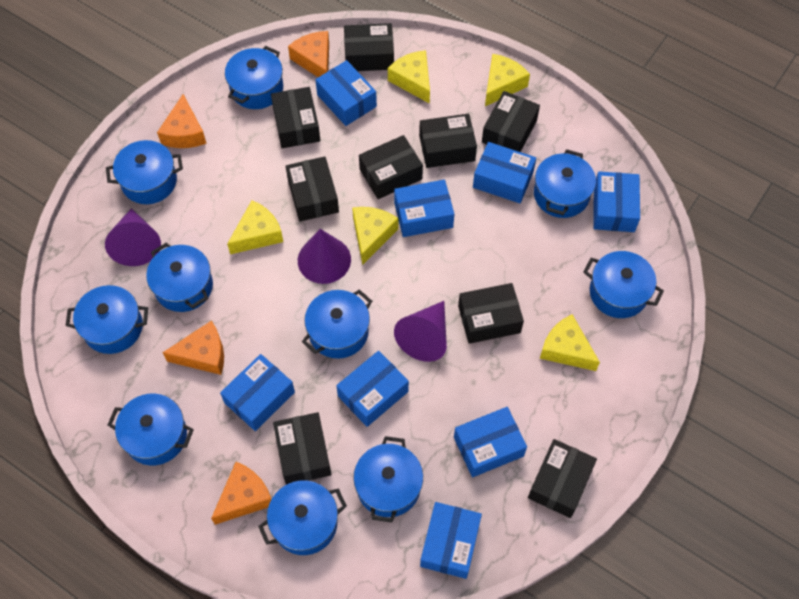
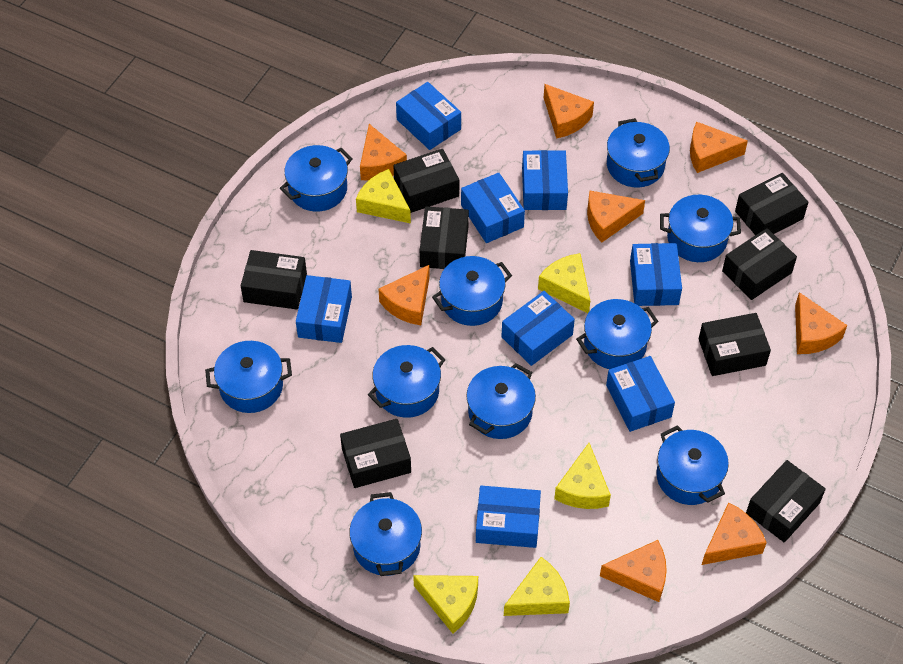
black box: [271,87,320,148] [273,412,331,485] [286,156,339,222] [344,23,394,71] [359,135,423,199] [419,114,477,168] [458,283,524,344] [482,91,540,152] [528,439,597,518] = 9 -> [241,250,307,309] [340,419,411,488] [393,149,459,213] [420,206,469,269] [699,313,771,376] [722,228,797,300] [735,173,808,235] [746,460,826,543] = 8
orange cheese: [157,94,207,148] [163,321,224,375] [211,462,272,525] [288,31,329,77] = 4 -> [360,124,407,181] [379,265,430,325] [544,84,594,139] [587,191,645,243] [600,540,667,602] [690,121,748,173] [702,502,767,565] [795,292,847,354] = 8
purple cone: [105,208,161,266] [298,229,351,284] [394,301,447,362] = 3 -> none = 0

